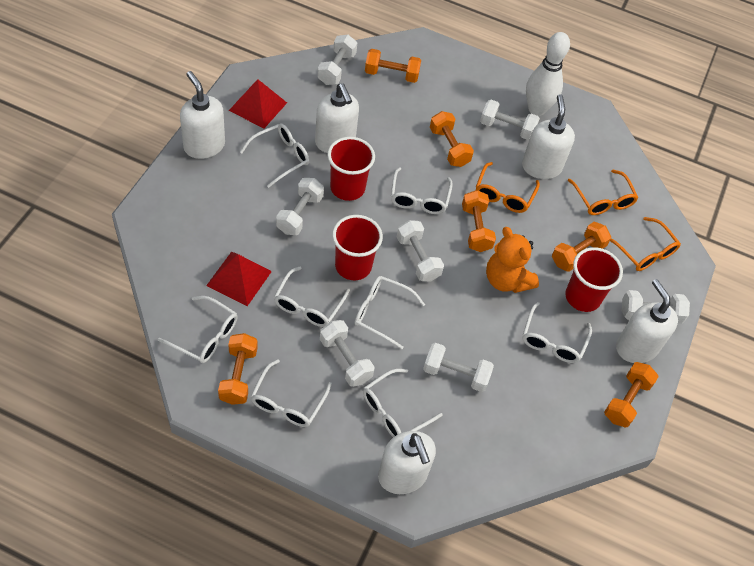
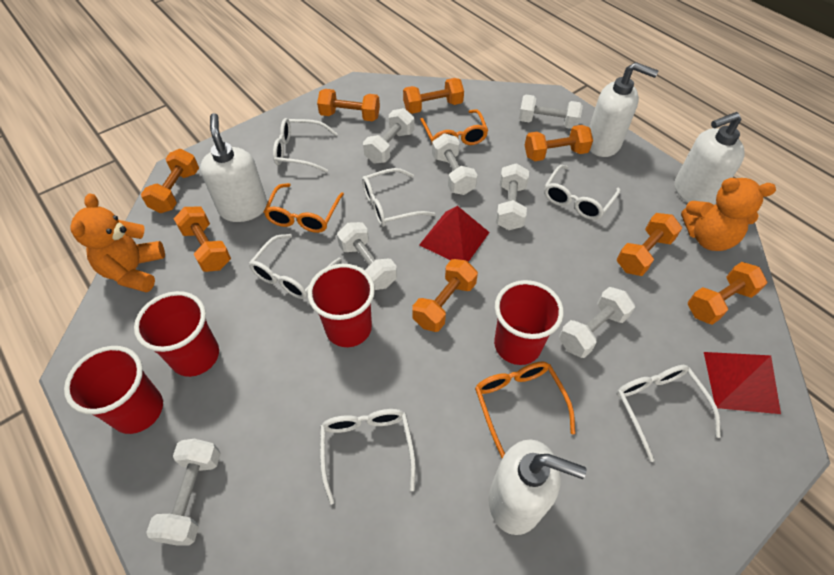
orange dumbbell: [218,333,258,405] [365,49,421,83] [430,111,474,167] [462,190,496,252] [552,222,611,272] [604,362,659,428] = 6 -> [141,149,199,213] [174,207,231,272] [317,89,380,121] [403,78,464,114] [412,259,478,332] [525,125,593,161] [617,213,682,276] [688,262,768,325] = 8
orange teddy bear: [486,227,539,293] = 1 -> [70,194,165,293] [681,178,776,251] = 2
red cup: [327,137,375,201] [332,215,383,280] [565,247,623,312] = 3 -> [64,346,163,434] [134,291,219,377] [308,264,375,347] [494,280,564,365] = 4
white bowling pin: [526,32,570,116] = 1 -> none = 0
white glasses: [158,296,238,363] [240,124,310,188] [250,359,332,427] [274,267,350,327] [354,276,425,349] [363,369,443,437] [391,167,453,214] [523,302,592,363] = 8 -> [249,234,341,299] [273,118,337,173] [320,409,416,505] [362,168,435,227] [544,165,621,220] [616,365,721,462] = 6
white soap dispenser: [180,71,225,159] [315,84,359,153] [378,431,436,494] [522,94,575,179] [616,279,678,363] = 5 -> [200,113,267,222] [489,440,586,535] [589,62,658,157] [675,112,745,205] = 4

